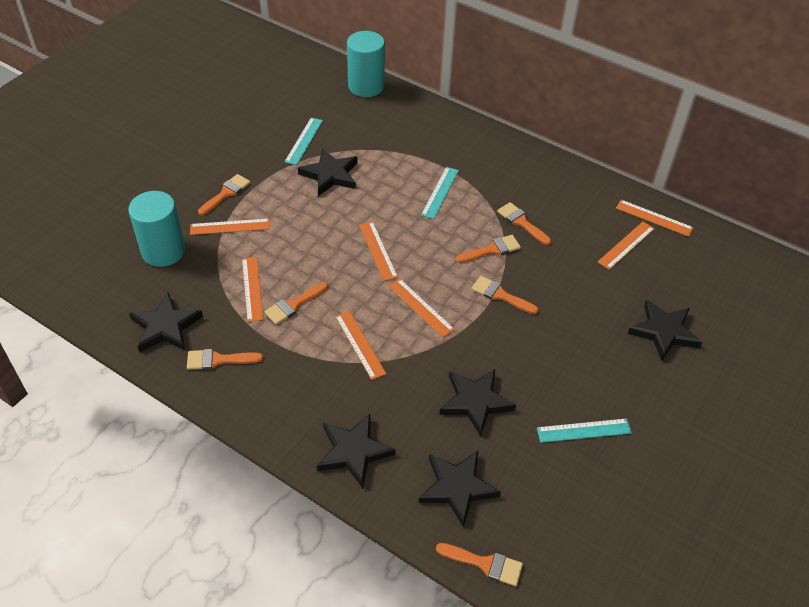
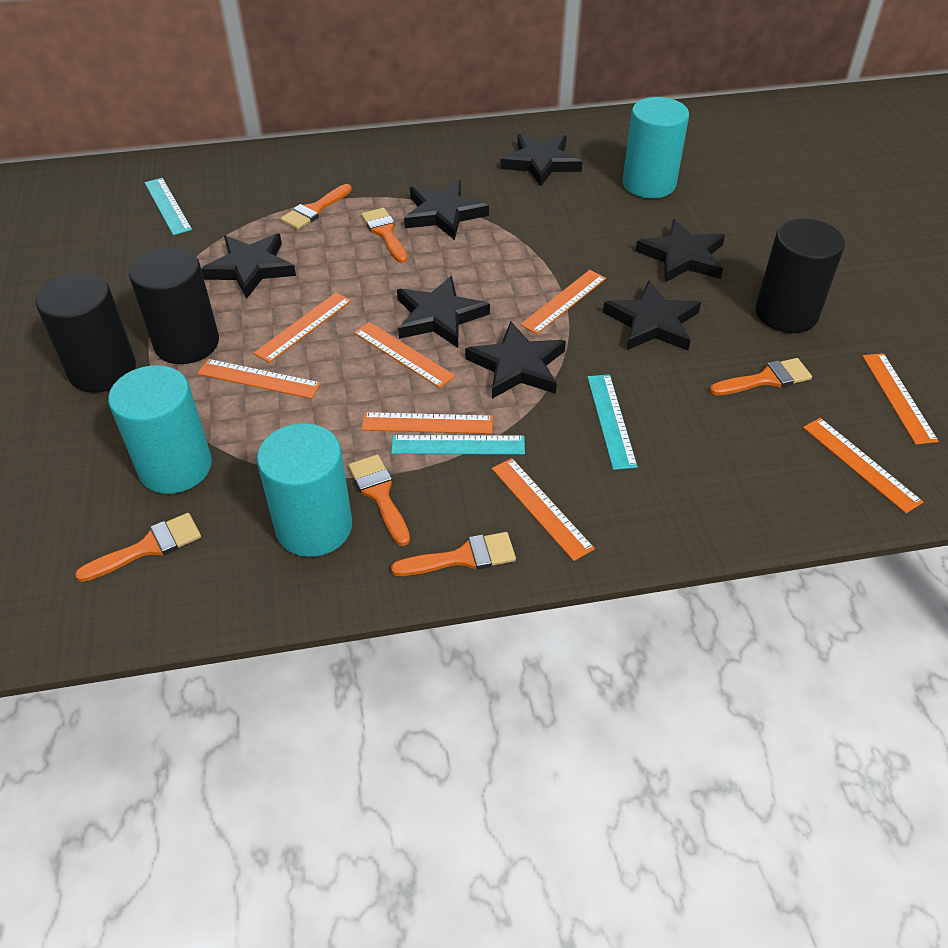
black cylinder: none = 0 -> [36,273,136,393] [129,247,219,364] [755,219,845,333] = 3
black star: [129,293,203,352] [298,148,358,196] [317,414,396,488] [419,451,501,527] [439,369,516,436] [628,299,702,361] = 6 -> [201,234,296,299] [397,276,490,348] [404,180,489,240] [465,321,566,399] [500,134,583,187] [603,281,701,350] [635,219,725,282] = 7
orange brush: [187,349,263,370] [198,174,251,215] [264,282,328,325] [436,543,523,586] [456,235,521,263] [471,276,539,314] [497,202,551,245] = 7 -> [75,513,201,582] [281,184,352,230] [348,454,410,546] [361,208,408,263] [391,532,516,576] [710,358,812,395] = 6
orange ruler: [190,218,270,235] [242,257,263,322] [335,311,386,380] [359,221,398,281] [388,279,455,337] [598,222,655,270] [616,200,694,237] = 7 -> [197,359,321,399] [254,292,351,363] [354,322,455,388] [362,412,493,434] [492,458,595,561] [520,270,606,334] [803,418,923,513] [862,353,939,445] = 8
turquoise cylinder: [128,191,185,267] [347,31,385,97] = 2 -> [108,365,212,494] [257,423,352,557] [622,97,689,198] = 3

